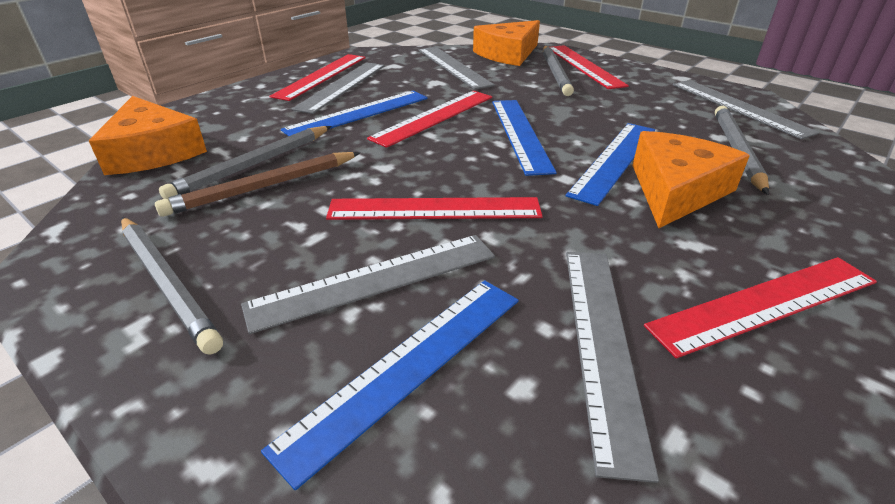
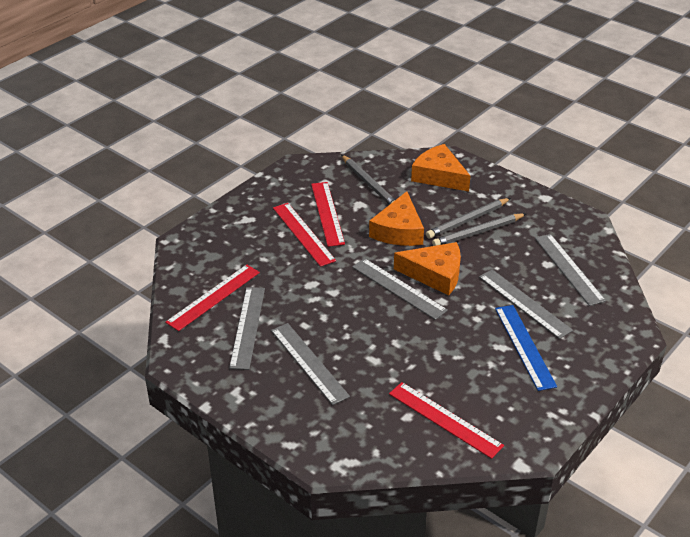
blue ruler: [261,280,518,490] [281,90,428,136] [492,100,557,176] [566,123,655,206] = 4 -> [495,305,557,391] = 1
brown pencil: [155,152,360,217] = 1 -> none = 0
grey pencil: [121,217,223,355] [159,126,331,200] [543,46,574,96] [715,106,769,195] = 4 -> [341,155,395,205] [426,198,511,239] [432,213,526,246] = 3
red ruler: [269,54,365,101] [326,197,543,220] [367,91,492,148] [550,45,629,89] [644,257,877,358] = 5 -> [165,264,260,331] [273,203,336,267] [311,182,345,247] [389,382,504,459] = 4

